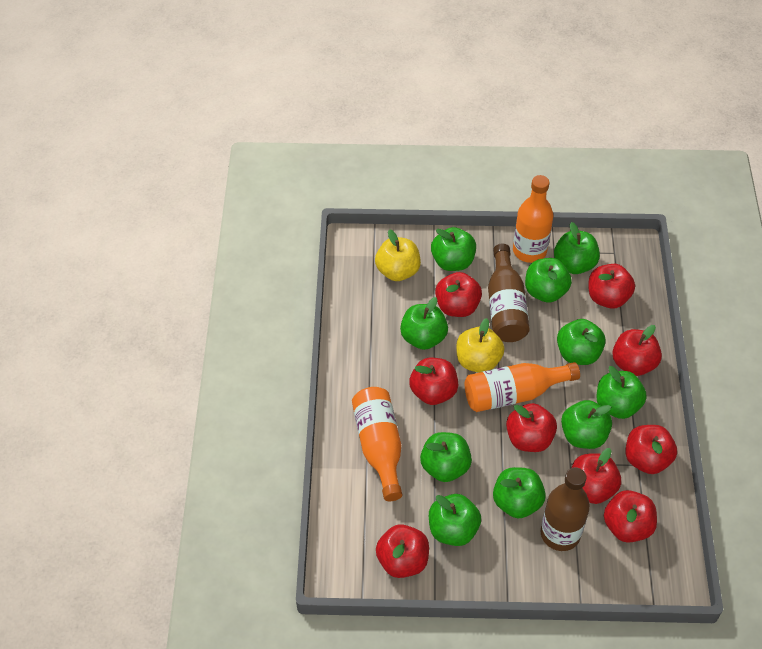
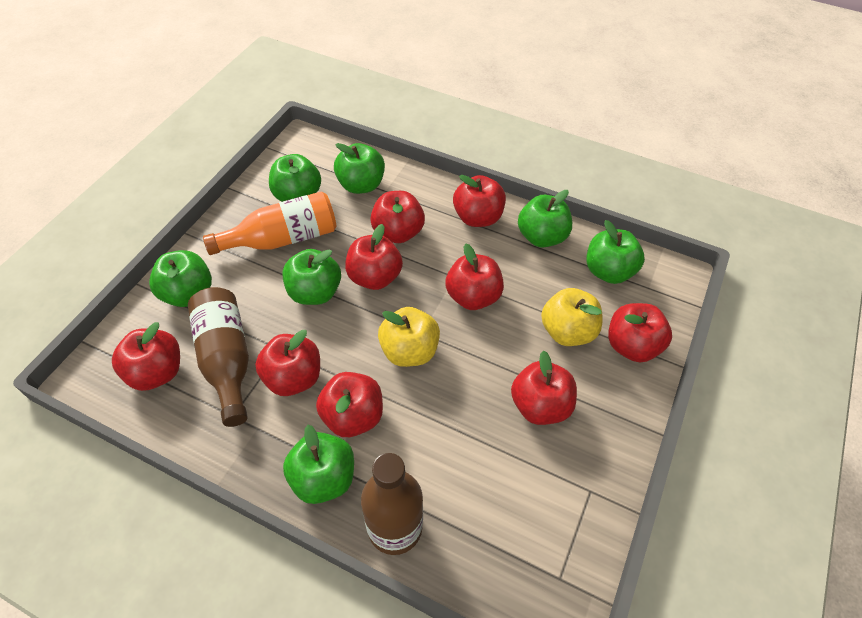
green apple: [400,297,448,350] [420,432,472,482] [429,494,481,546] [431,227,476,271] [493,467,546,518] [525,258,572,303] [554,222,600,274] [557,319,606,365] [561,400,612,449] [597,366,647,419] = 10 -> [149,250,212,307] [269,154,321,202] [282,249,341,305] [283,425,354,504] [334,143,385,194] [518,190,572,248] [586,220,645,284] = 7
orange bottle: [352,387,402,501] [465,362,580,412] [513,175,553,263] = 3 -> [203,191,337,255] = 1

